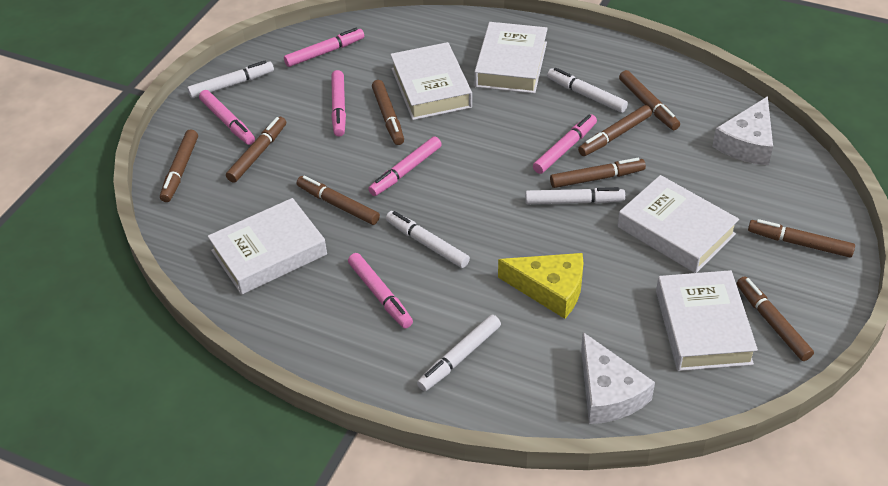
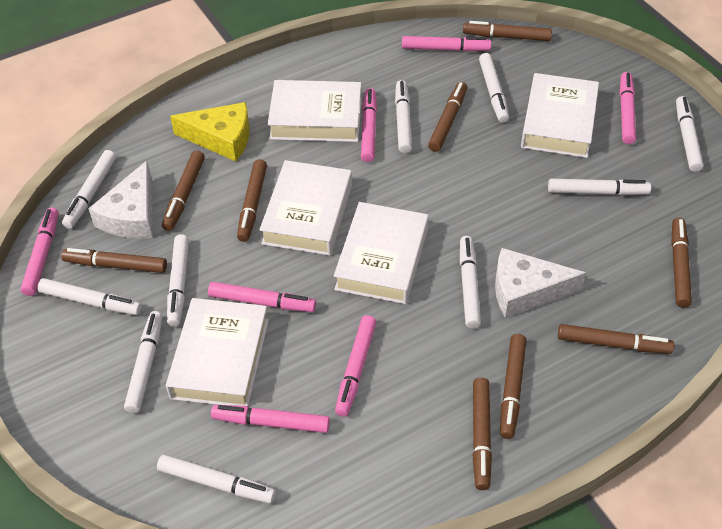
pink marker: [199,90,255,145] [284,28,364,67] [331,70,346,137] [348,253,413,328] [368,136,442,196] [533,114,597,174] = 6 -> [21,207,59,296] [208,282,316,312] [211,405,330,433] [335,315,376,417] [361,88,377,162] [402,36,491,52] [620,72,636,144] = 7
white marker: [187,60,274,98] [386,211,470,268] [417,315,501,391] [525,187,625,204] [547,68,628,113] = 5 -> [38,278,142,315] [62,150,116,229] [124,311,163,413] [157,454,276,504] [167,234,189,327] [395,80,412,153] [460,236,481,329] [479,53,509,123] [548,179,651,196] [676,96,704,172] = 10

